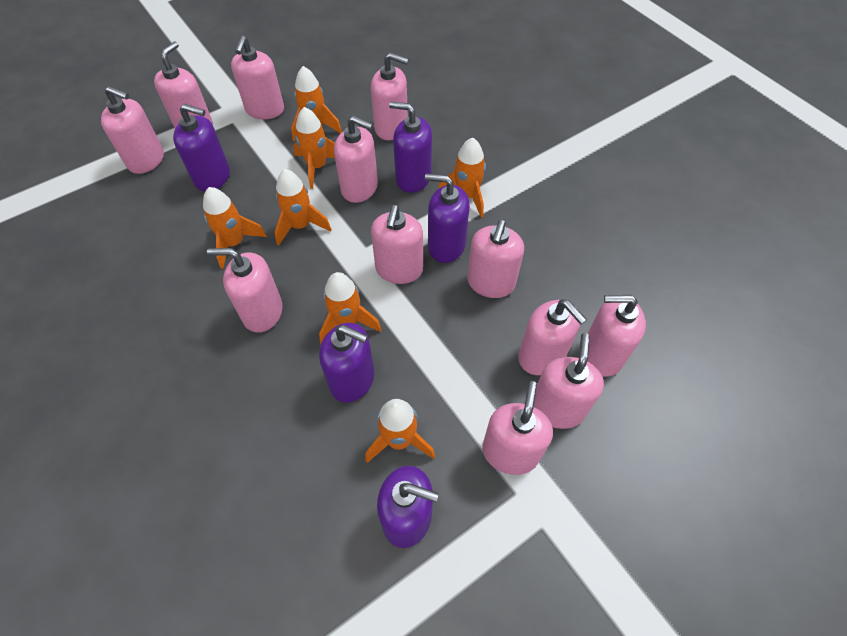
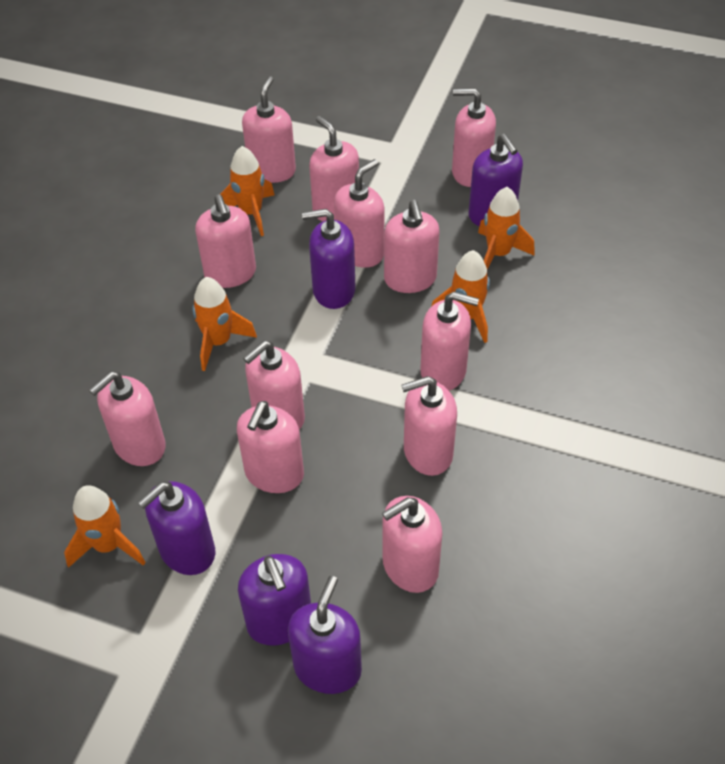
orange rocket: [203,187,267,269] [275,169,332,246] [291,66,342,141] [293,107,335,189] [319,272,381,345] [365,399,435,463] [438,137,486,217] = 7 -> [64,485,146,568] [192,277,257,371] [220,146,275,236] [431,250,490,343] [478,187,535,270] = 5

